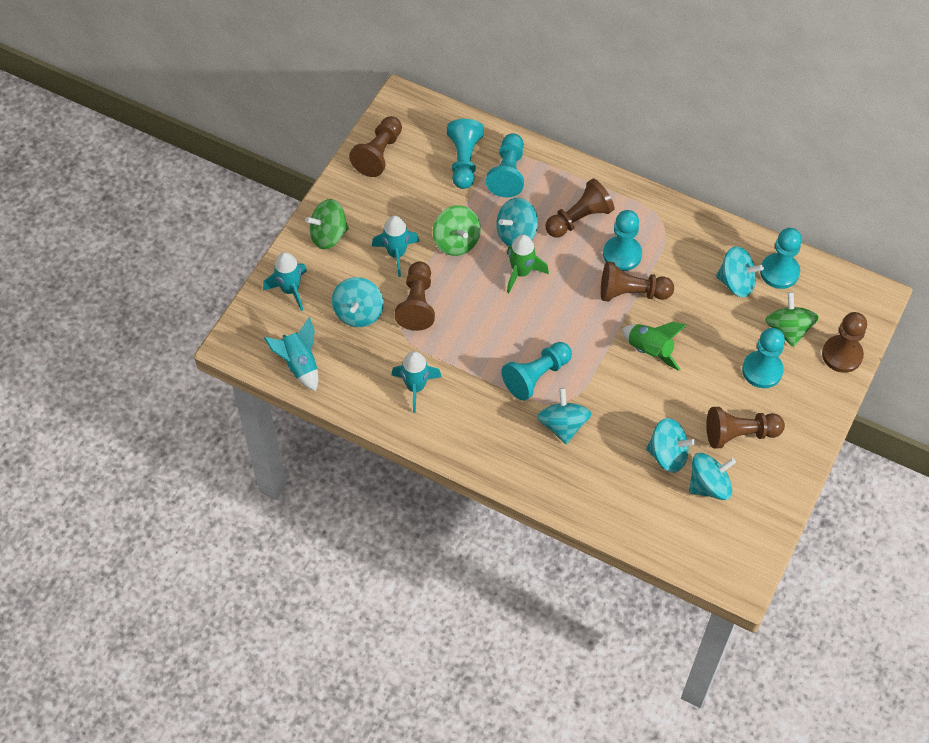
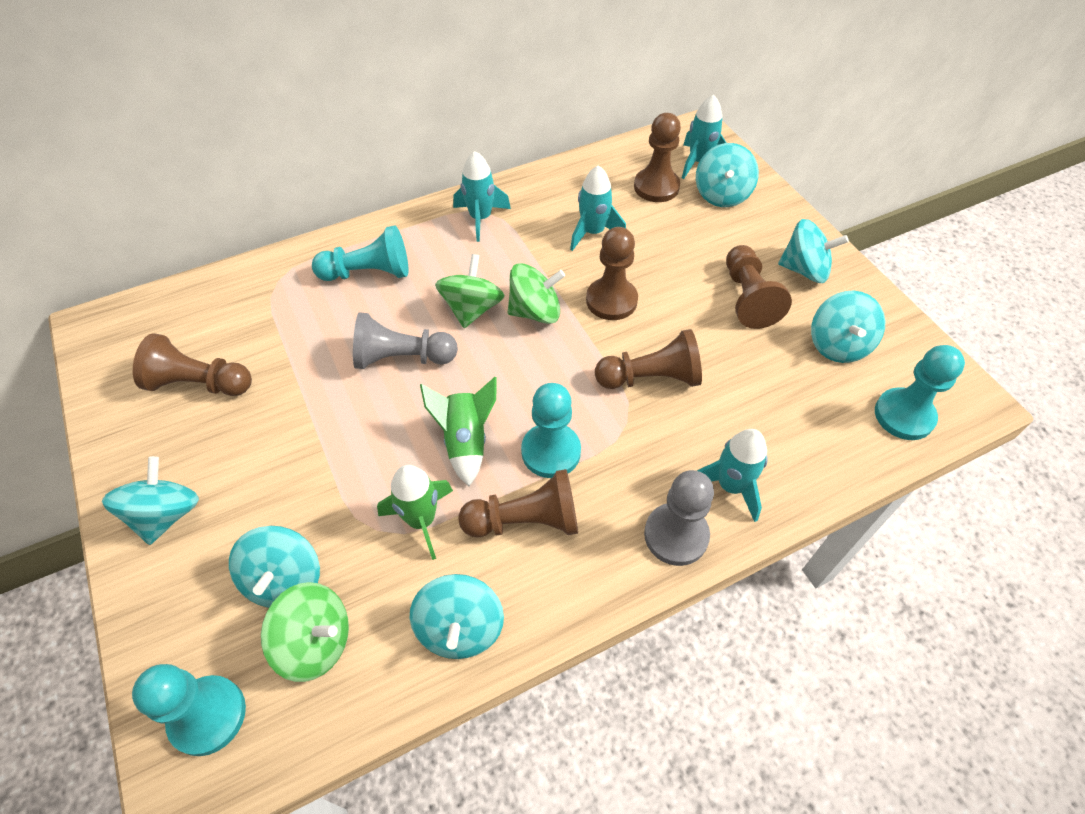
grey pawn: none = 0 -> [353,312,458,369] [644,470,714,566] = 2
turquoise pawn: [447,119,484,189] [486,133,524,197] [501,342,572,401] [603,210,642,271] [742,328,785,388] [760,228,802,289] = 6 -> [132,664,246,756] [312,225,408,281] [521,383,581,478] [875,345,965,440] = 4

